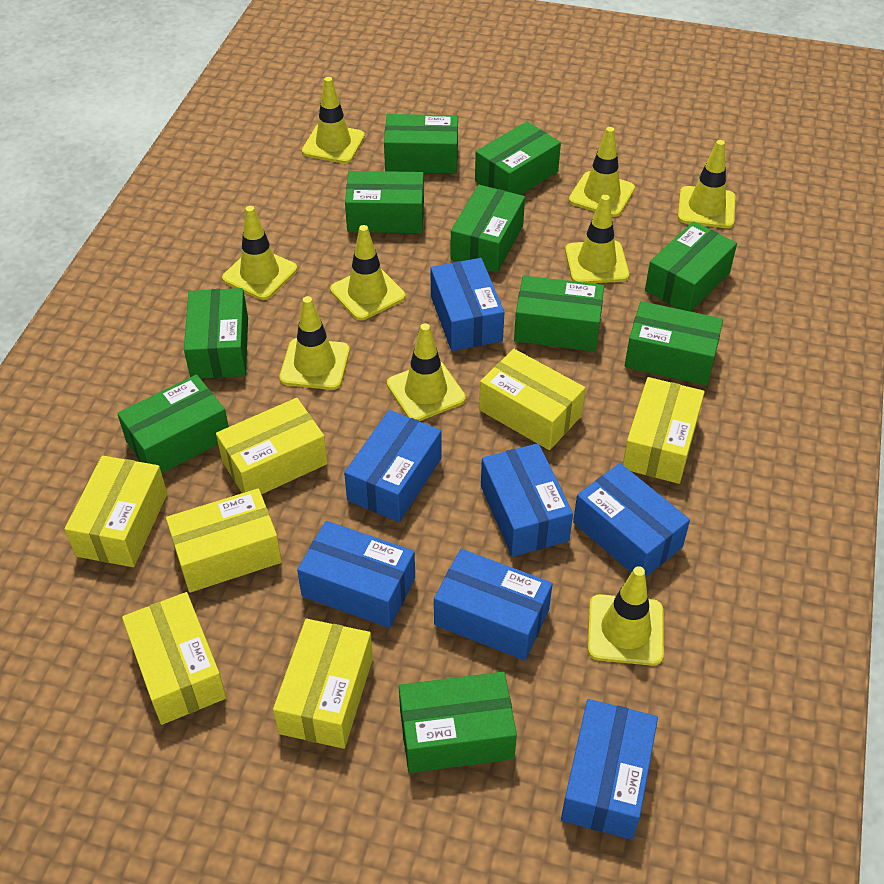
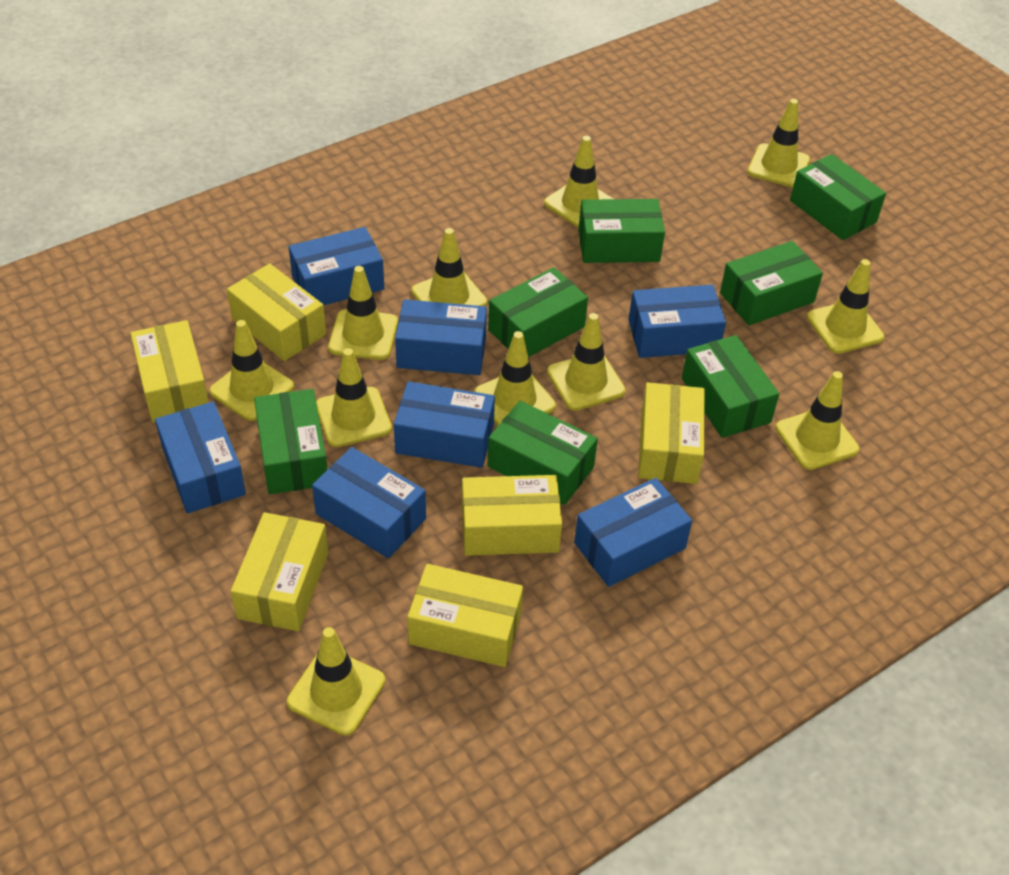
green box: [117,374,229,473] [184,288,248,379] [345,171,424,233] [384,114,458,173] [399,672,517,773] [450,185,525,273] [475,121,561,195] [514,276,604,351] [625,301,723,386] [645,221,737,312] = 10 -> [254,389,327,494] [488,267,588,357] [488,401,598,505] [578,199,665,263] [682,335,779,438] [720,241,823,326] [790,154,886,240] = 7
yellow box: [65,456,167,567] [122,592,226,725] [166,489,282,592] [216,398,328,494] [273,619,373,749] [479,349,585,450] [623,377,705,484] = 7 -> [130,320,209,423] [227,263,326,361] [231,512,328,631] [407,564,523,667] [462,475,562,556] [638,382,705,484] = 6
yellow traffic cone: [222,206,297,300] [279,296,350,390] [302,77,365,164] [330,225,405,320] [387,323,466,421] [565,195,629,283] [569,127,635,217] [588,566,664,666] [678,140,735,228] = 9 -> [209,320,294,421] [287,627,385,735] [316,348,392,447] [328,266,398,360] [412,228,487,306] [474,331,556,426] [544,136,613,227] [547,313,626,411] [748,99,810,187] [776,371,859,470] [807,259,884,354] = 11

